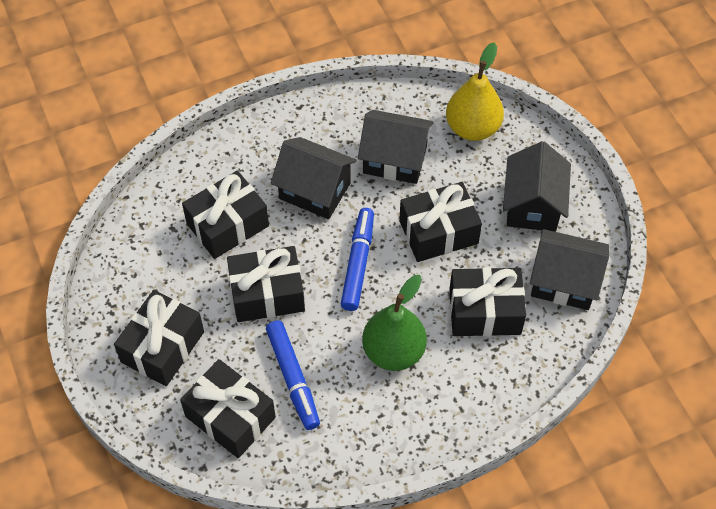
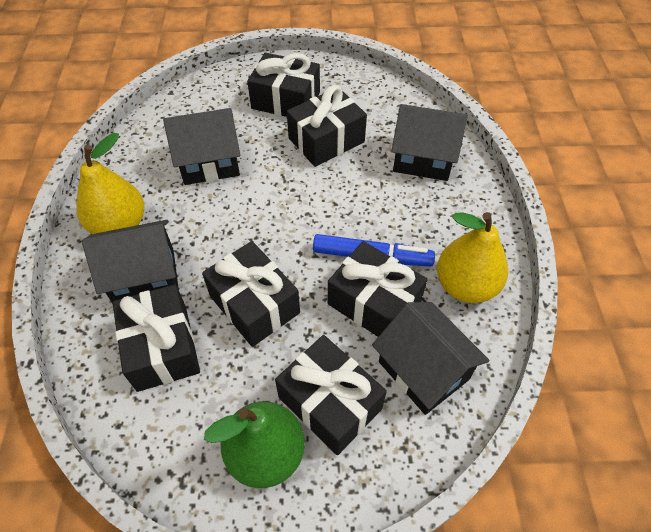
blue marker: [266,320,320,430] [341,208,374,311] = 2 -> [313,234,435,266] = 1
yellow pear: [446,42,504,141] = 1 -> [76,133,144,234] [437,212,508,303] = 2

